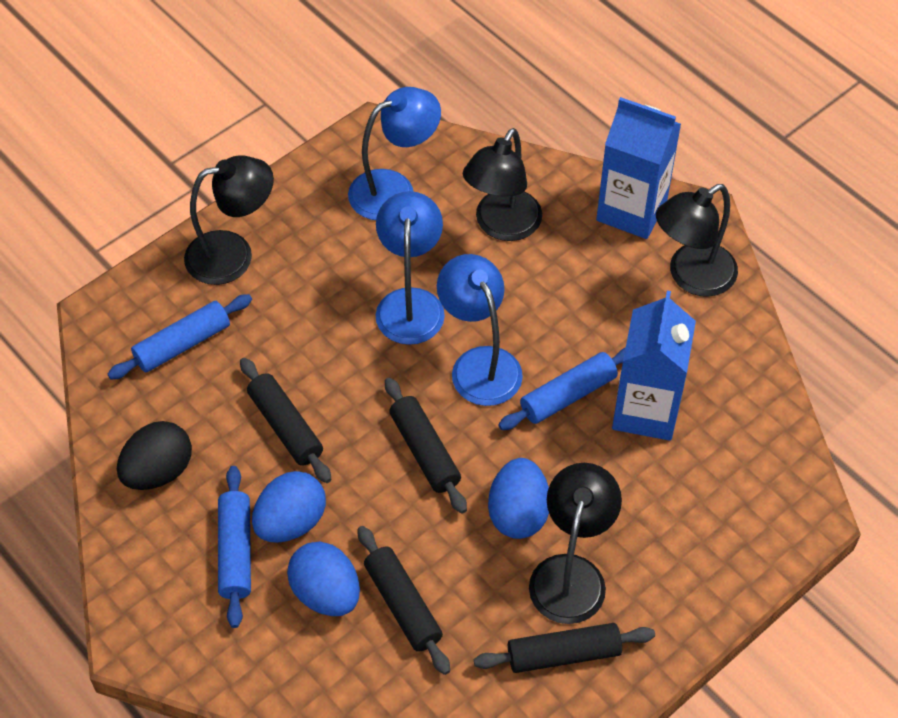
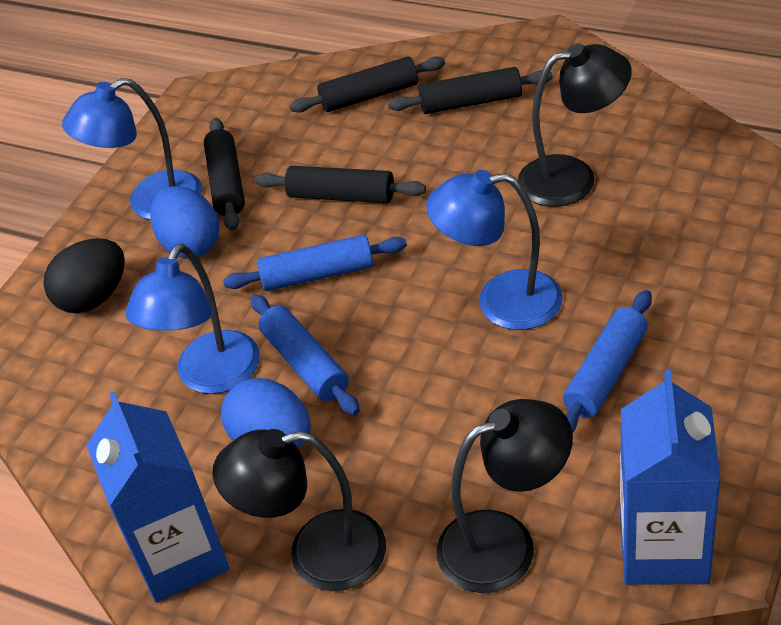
black lamp: [184,156,274,285] [463,128,542,241] [529,463,622,624] [656,184,738,297] = 4 -> [212,429,386,591] [437,399,573,593] [518,43,632,207] = 3
blue egg: [252,471,326,543] [287,542,360,616] [488,458,549,539] = 3 -> [150,186,219,259] [221,378,311,448] = 2

